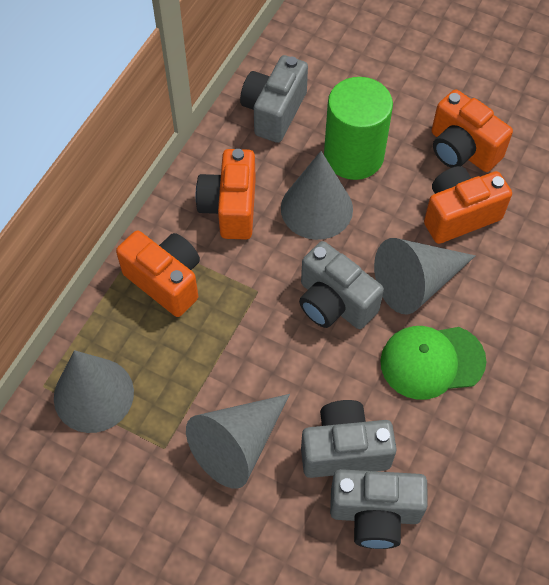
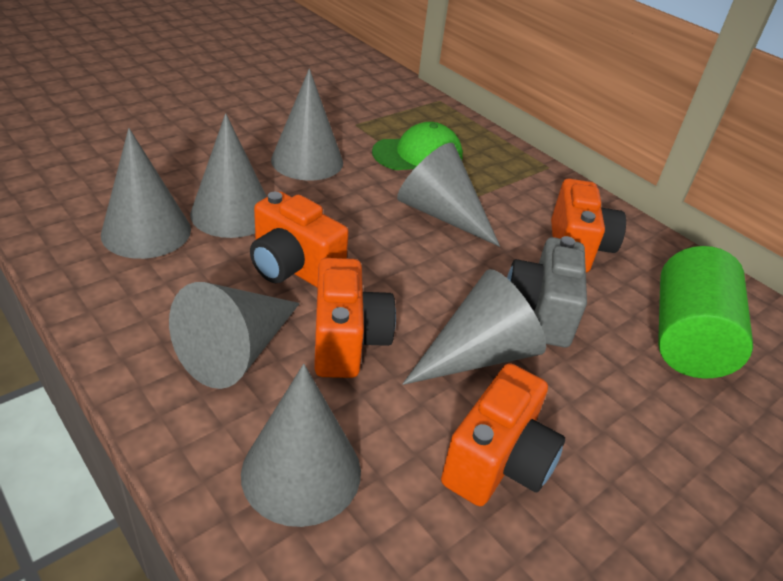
grey camera: [240,55,308,143] [299,241,384,329] [301,400,397,478] [330,469,428,549] = 4 -> [507,236,587,347] = 1
grey cone: [54,350,134,433] [186,394,290,489] [281,151,353,240] [374,238,476,314] = 4 -> [101,128,191,259] [169,282,300,389] [190,113,267,238] [241,364,361,527] [271,69,343,181] [397,143,500,247] [403,269,546,385] = 7

